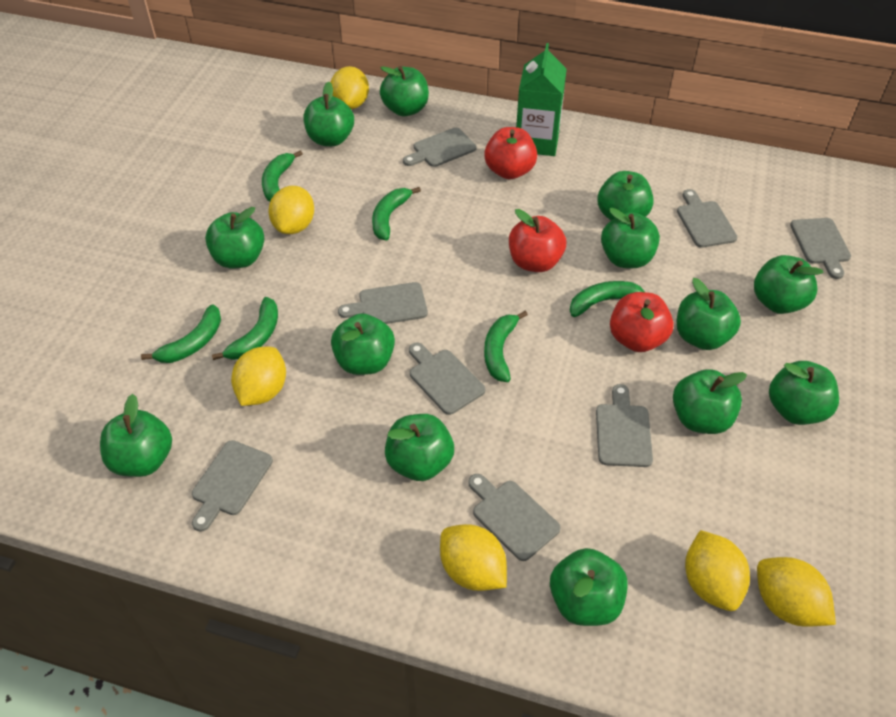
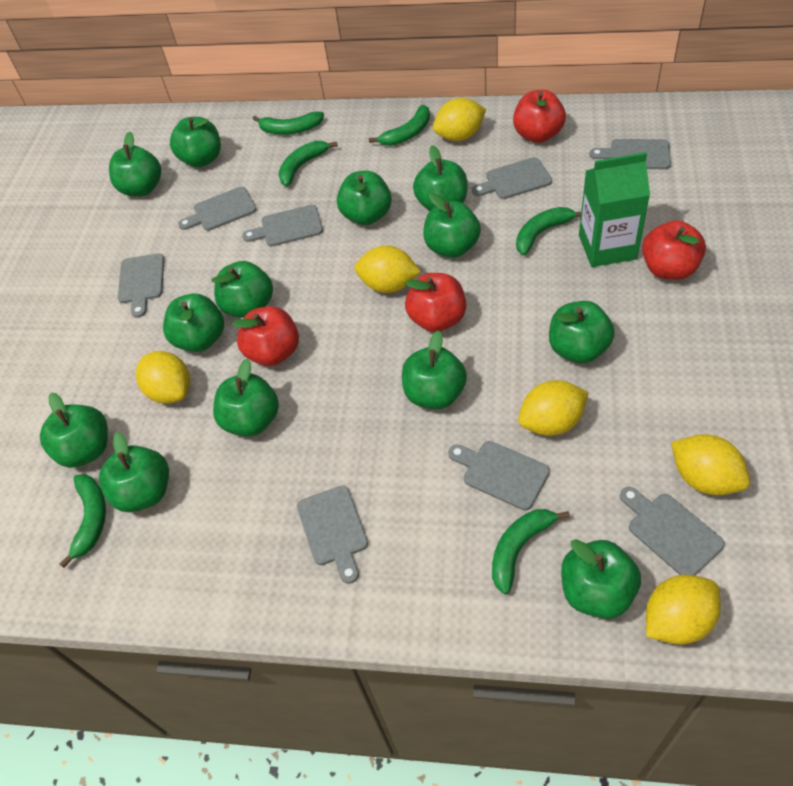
red apple: [484,127,537,179] [509,209,566,272] [610,292,674,352] = 3 -> [232,306,299,366] [405,273,466,332] [513,90,566,143] [642,220,706,280] = 4

